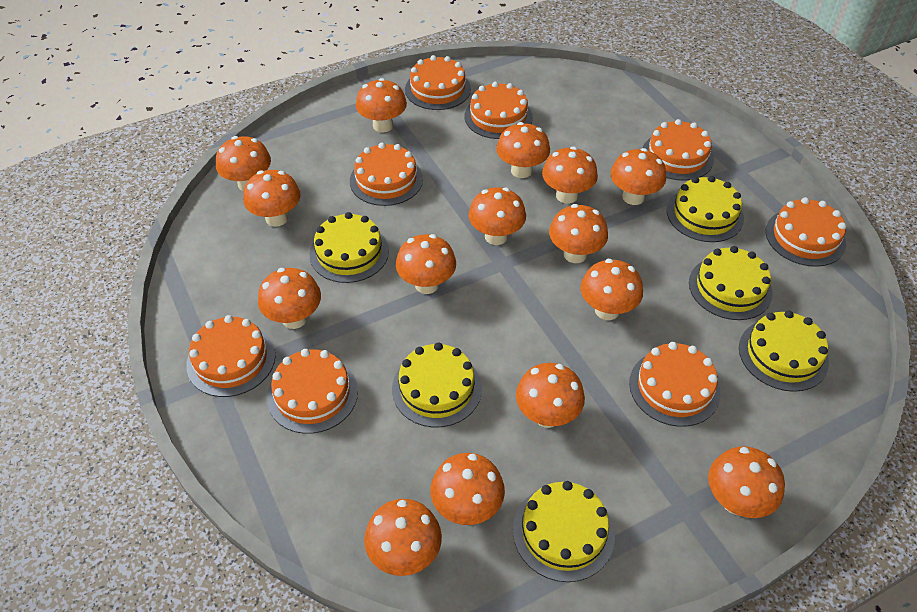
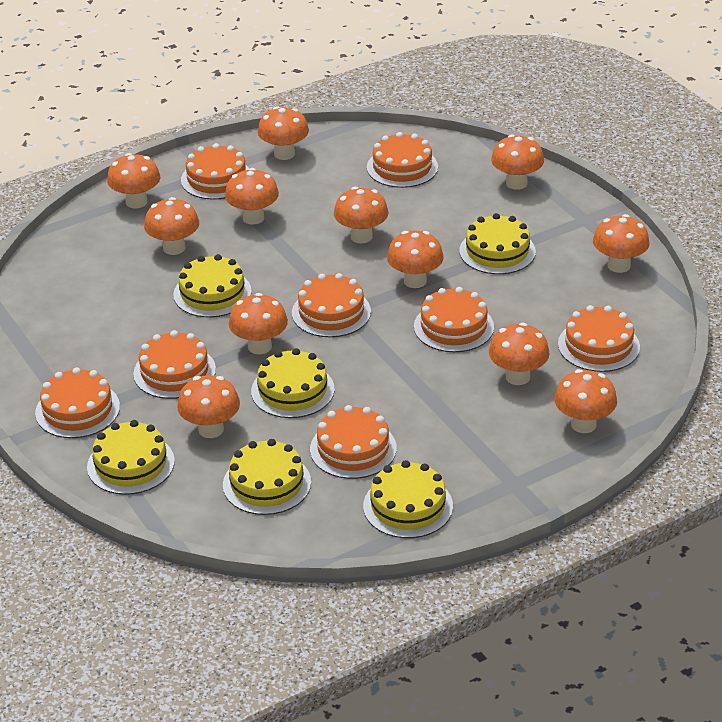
orange mushroom: [216,136,271,191] [243,170,301,227] [258,268,321,329] [356,78,407,133] [364,499,442,576] [396,234,456,294] [430,453,505,525] [469,187,526,245] [496,122,550,178] [516,363,585,428] [542,147,598,204] [549,204,608,263] [581,259,643,320] [610,148,666,205] [708,446,785,518] = 15 -> [107,153,160,208] [144,197,199,255] [177,375,240,438] [225,168,279,225] [229,293,288,354] [258,107,309,160] [334,187,389,243] [387,231,444,288] [489,323,550,385] [491,134,544,190] [554,369,617,433] [593,214,649,273] = 12

